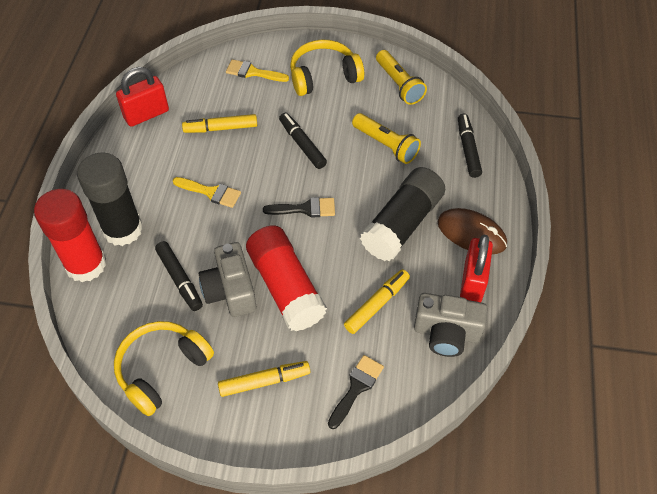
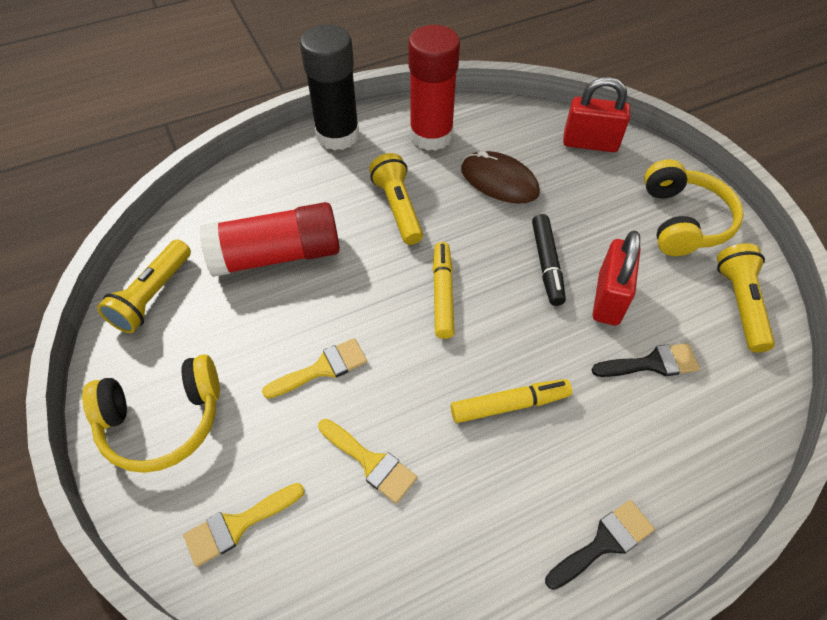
black glue stick: [77,153,143,246] [360,167,445,261] = 2 -> [300,24,359,151] = 1
black marker: [155,241,203,311] [279,113,327,169] [458,114,482,178] = 3 -> [532,214,566,306] = 1
grey camera: [199,242,257,317] [414,293,488,357] = 2 -> none = 0
yellow brush: [173,177,241,208] [226,59,289,82] = 2 -> [183,483,305,567] [262,338,367,399] [318,419,417,504] = 3
yellow flashlight: [352,113,421,164] [376,50,427,105] = 2 -> [97,240,191,333] [369,153,423,245] [717,243,775,352] = 3
yellow marker: [182,114,257,133] [218,361,311,397] [344,269,410,334] = 3 -> [433,242,455,339] [451,379,572,423] = 2

